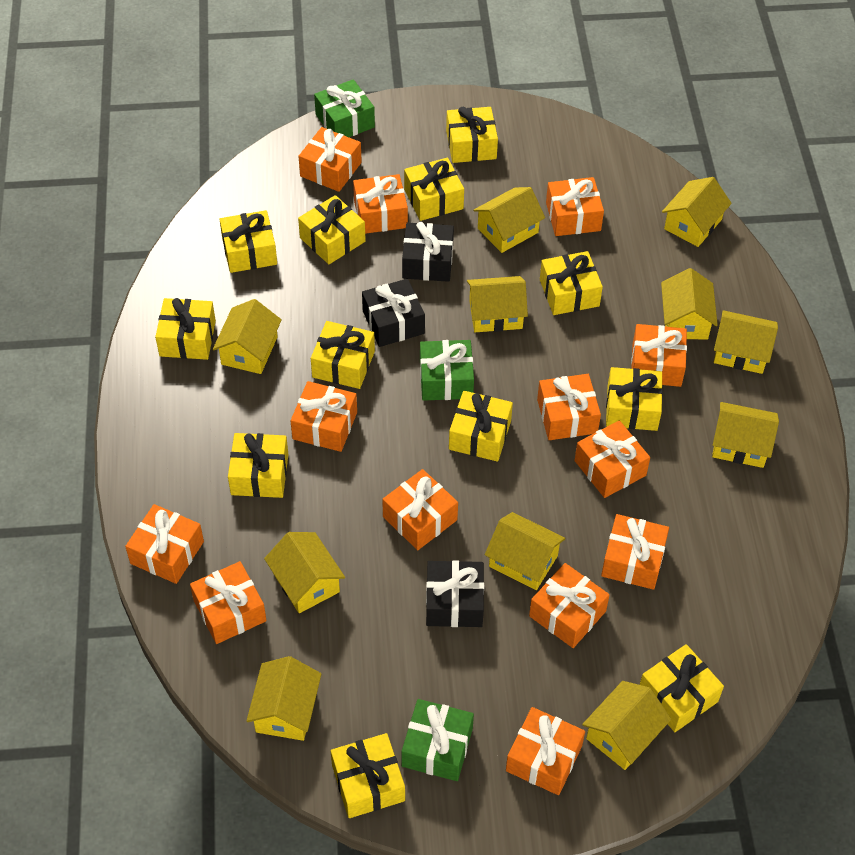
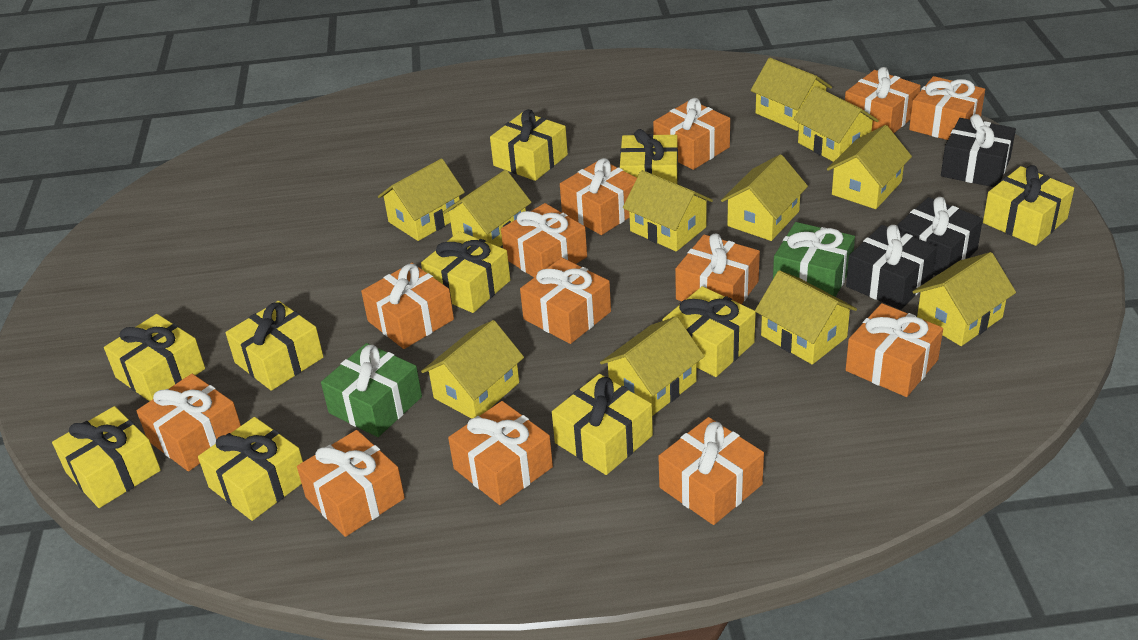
green gift: [314,79,375,137] [401,699,474,781] [420,340,474,401] = 3 -> [321,343,422,437] [773,222,855,297] = 2
yellow gift: [155,298,216,360] [220,210,277,273] [228,433,288,498] [298,195,366,264] [311,321,375,389] [331,733,405,818] [404,158,464,221] [446,107,498,163] [449,391,513,462] [540,251,603,315] [606,367,663,431] [640,644,724,732] = 12 -> [52,406,161,508] [104,314,205,401] [198,417,303,521] [225,301,324,391] [421,231,510,313] [490,109,568,181] [552,374,653,475] [620,129,678,184] [662,286,756,377] [983,165,1074,246] = 10

